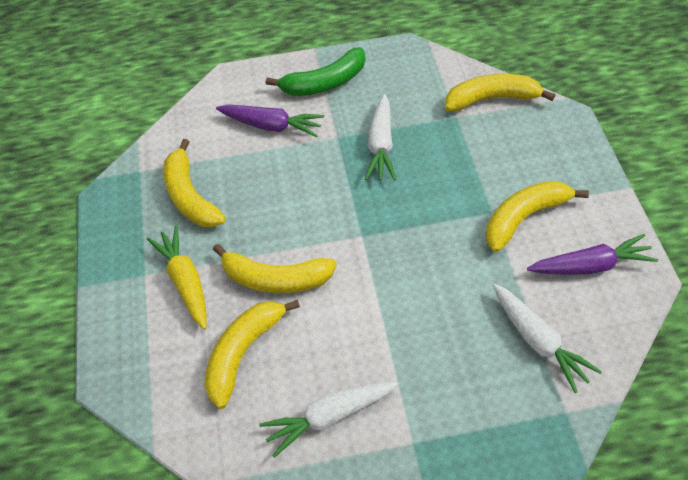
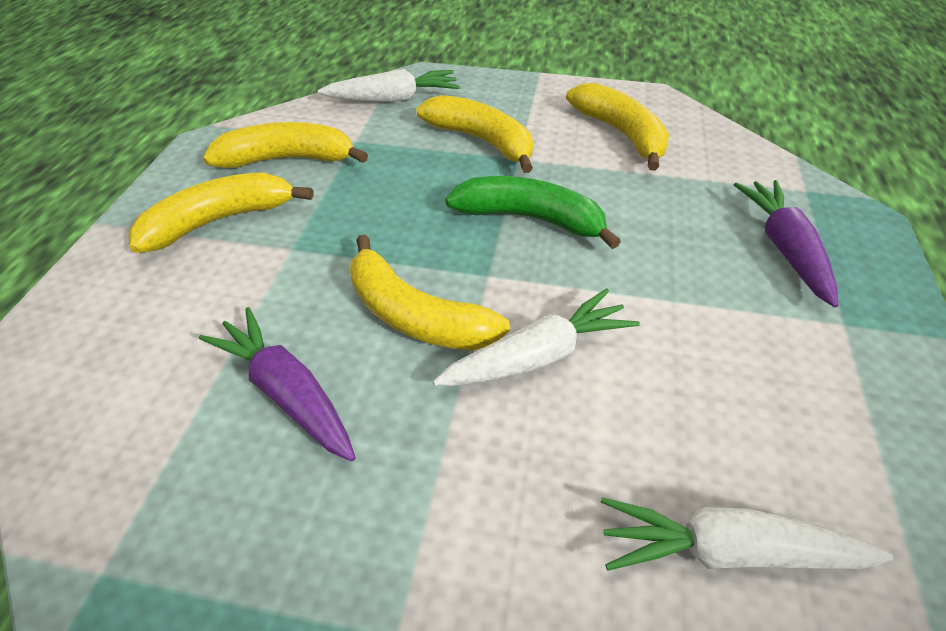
yellow carrot: [147,226,207,329] = 1 -> none = 0

